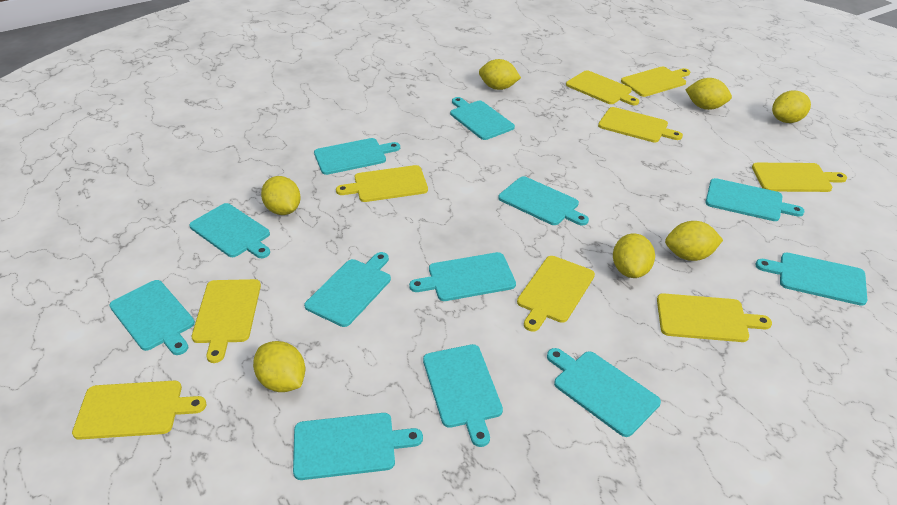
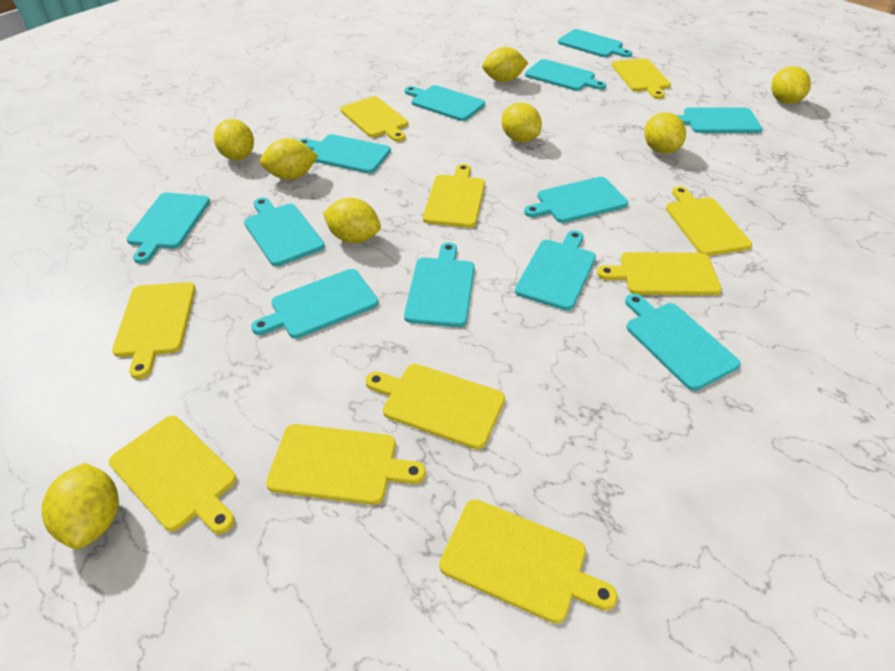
yellow cutting board: [72,380,206,440] [192,279,261,363] [336,165,428,202] [517,256,595,332] [566,70,639,105] [598,107,683,142] [621,67,690,97] [657,293,772,342] [752,163,847,192] = 9 -> [109,416,236,534] [112,282,196,379] [266,424,426,505] [340,96,408,142] [366,364,505,449] [423,164,485,228] [439,499,617,624] [597,252,722,295] [612,59,671,99] [666,186,752,256] = 10
yellow lemon: [253,341,305,392] [261,176,301,215] [479,59,521,90] [613,234,655,278] [665,221,723,261] [685,78,732,110] [772,91,811,123] = 7 -> [41,463,119,549] [214,119,254,160] [260,138,318,180] [323,198,381,243] [482,47,528,82] [502,102,542,142] [644,112,686,153] [771,66,811,104] = 8

